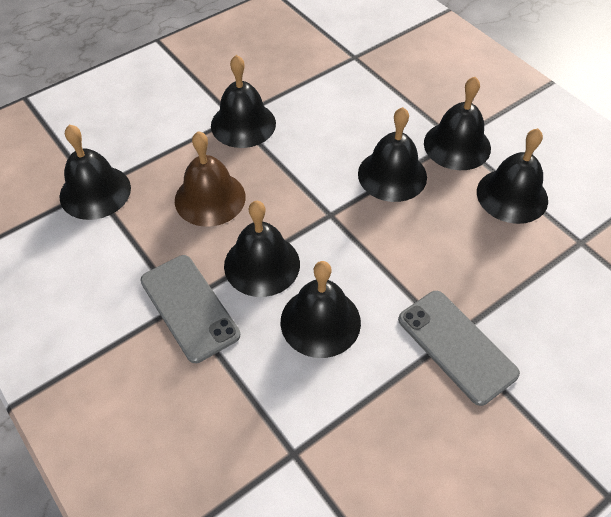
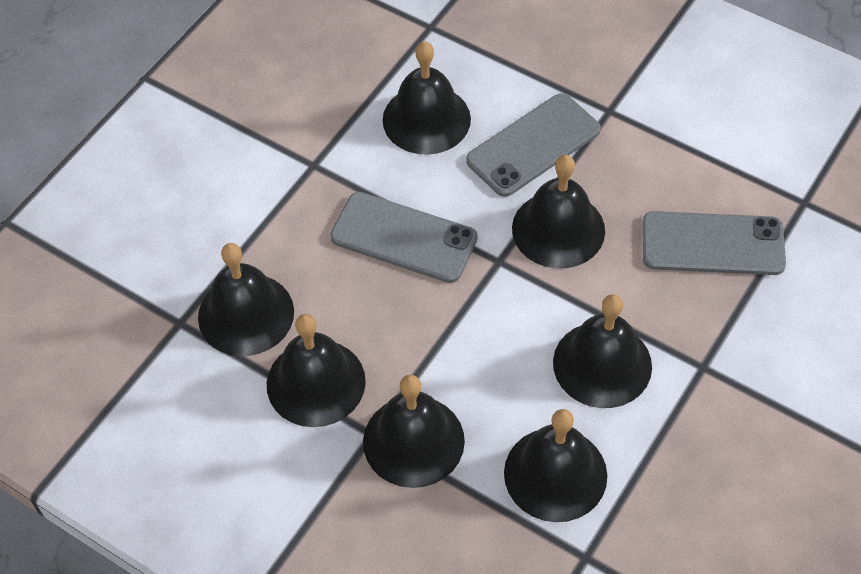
brown bell: [175,131,246,227] = 1 -> none = 0
grey phone: [140,255,240,363] [398,291,520,406] = 2 -> [330,192,478,283] [466,93,601,197] [642,211,786,275] = 3

